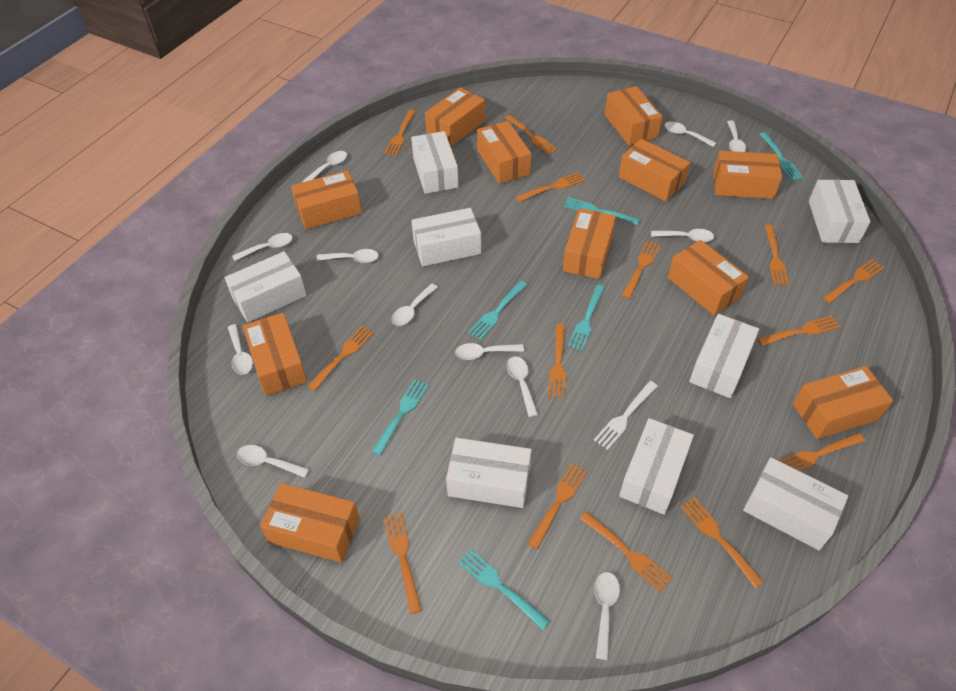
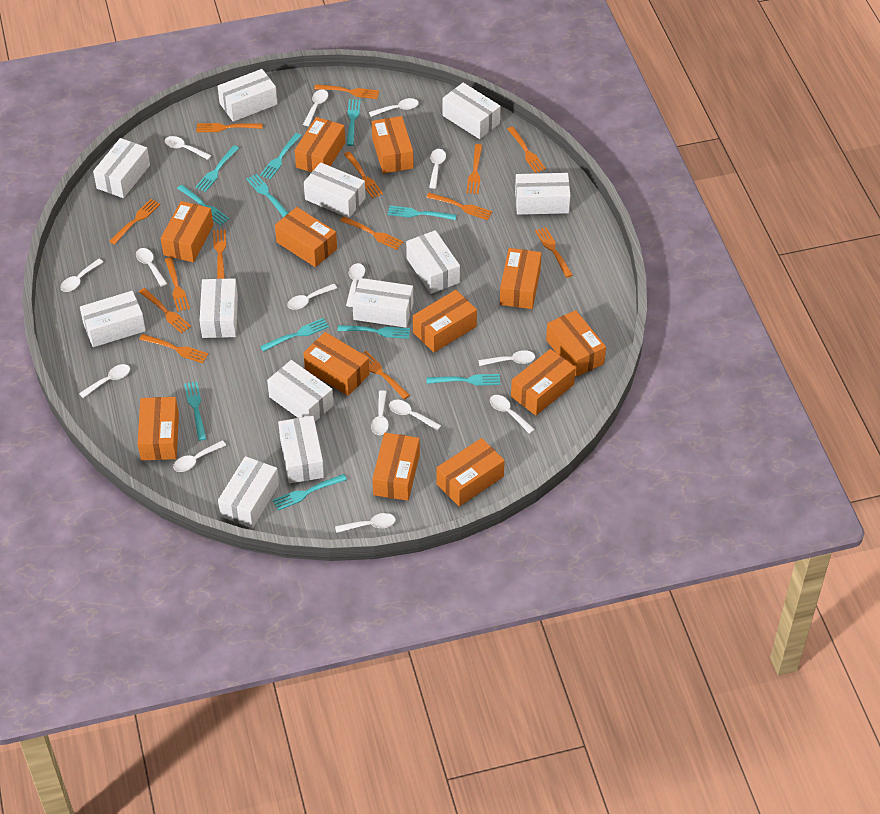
orange box: [243,313,307,396] [260,483,360,563] [291,170,362,229] [425,88,485,147] [477,121,531,184] [563,208,616,279] [605,86,662,146] [618,139,690,201] [668,240,749,316] [713,151,782,199] [793,366,893,439] = 11 -> [137,397,179,460] [161,201,213,262] [275,207,337,267] [295,117,345,172] [303,332,370,396] [372,116,414,174] [372,433,420,501] [413,290,477,353] [436,438,505,506] [500,248,542,309] [511,349,576,416] [546,310,606,377] = 12
turquoise fork: [372,379,429,456] [458,549,550,630] [468,281,527,340] [563,197,640,225] [568,285,605,351] [759,132,803,181] = 6 -> [177,185,229,225] [184,382,206,441] [195,145,239,192] [246,174,288,218] [260,133,302,179] [260,318,329,352] [273,474,347,511] [337,325,410,339] [346,99,361,146] [387,205,456,220] [426,374,500,386] = 11
white box: [225,251,307,323] [411,131,459,194] [411,208,481,266] [446,438,532,508] [619,418,694,515] [689,314,759,398] [743,457,848,550] [809,180,870,243] = 8 -> [80,291,146,347] [93,138,150,198] [200,278,238,338] [218,69,277,122] [218,456,279,528] [267,360,334,422] [278,416,324,484] [304,162,366,218] [352,278,413,328] [406,230,460,294] [443,83,501,139] [515,173,571,215] = 12
white fork: [594,381,658,450] = 1 -> none = 0
white spoon: [228,324,253,375] [232,233,293,261] [237,445,309,478] [302,151,347,182] [316,249,379,263] [392,283,438,326] [455,343,524,360] [507,357,538,417] [594,572,620,660] [651,229,714,242] [665,122,716,147] [727,120,746,152] = 12 -> [60,259,103,292] [79,364,130,398] [136,248,167,287] [165,136,212,160] [173,440,226,472] [287,284,337,310] [303,89,328,126] [335,513,395,533] [346,263,365,307] [369,98,419,117] [371,390,389,435] [389,400,441,431] [429,149,446,189] [478,350,535,366] [490,395,535,434] = 15

